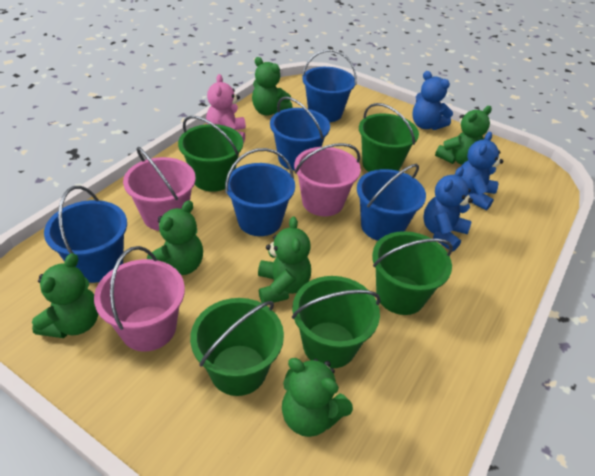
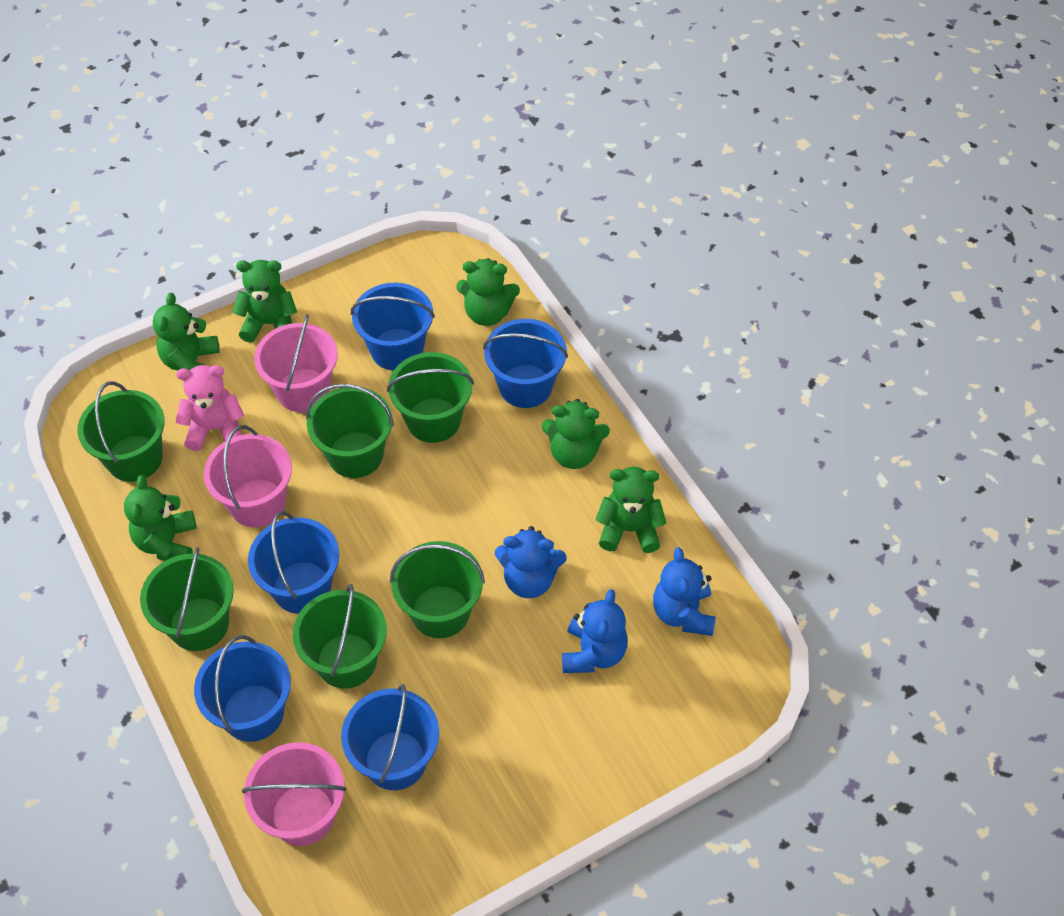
green bucket: [178,116,243,192] [190,298,284,396] [292,276,381,368] [359,103,419,172] [372,231,453,315] = 5 -> [77,381,164,482] [140,547,234,651] [293,584,387,688] [306,384,394,478] [387,352,474,443] [390,541,485,638] = 6

